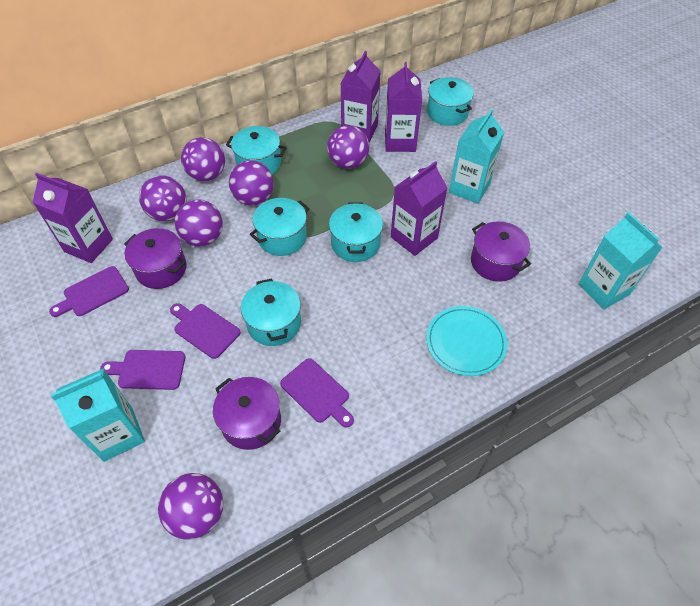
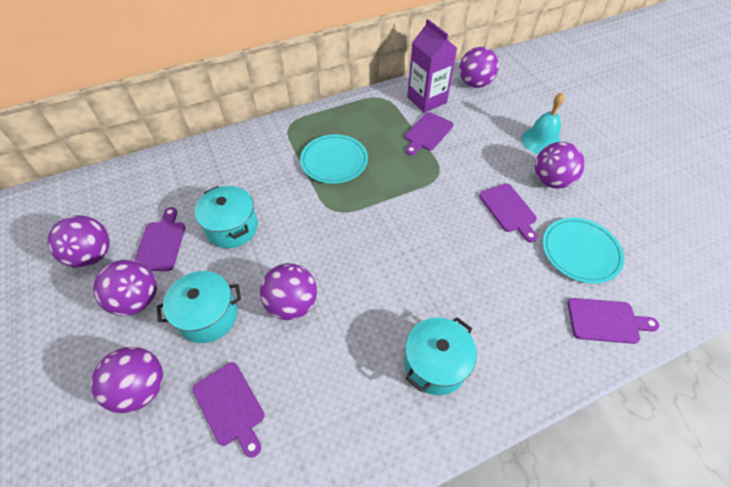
purple carton: [33,173,113,263] [340,51,381,142] [385,62,422,152] [391,161,447,256] = 4 -> [407,19,457,113] = 1
purple cutting board: [49,266,129,317] [100,350,186,390] [170,303,241,359] [280,358,354,428] = 4 -> [134,207,185,271] [193,362,265,458] [405,112,454,156] [479,183,537,242] [568,298,659,344] = 5
purple pot: [124,228,187,289] [213,377,281,450] [471,221,531,282] = 3 -> none = 0
turquoise bell: none = 0 -> [521,93,565,154] = 1
turquoise carton: [50,368,145,462] [449,109,504,204] [579,212,663,310] = 3 -> none = 0
turquoise plate: [426,306,507,376] = 1 -> [300,134,368,184] [543,218,624,284] = 2
turquoise pot: [226,126,286,174] [241,278,301,346] [250,198,310,256] [329,202,383,262] [427,77,474,126] = 5 -> [157,271,241,343] [195,186,258,248] [404,317,477,395] = 3

